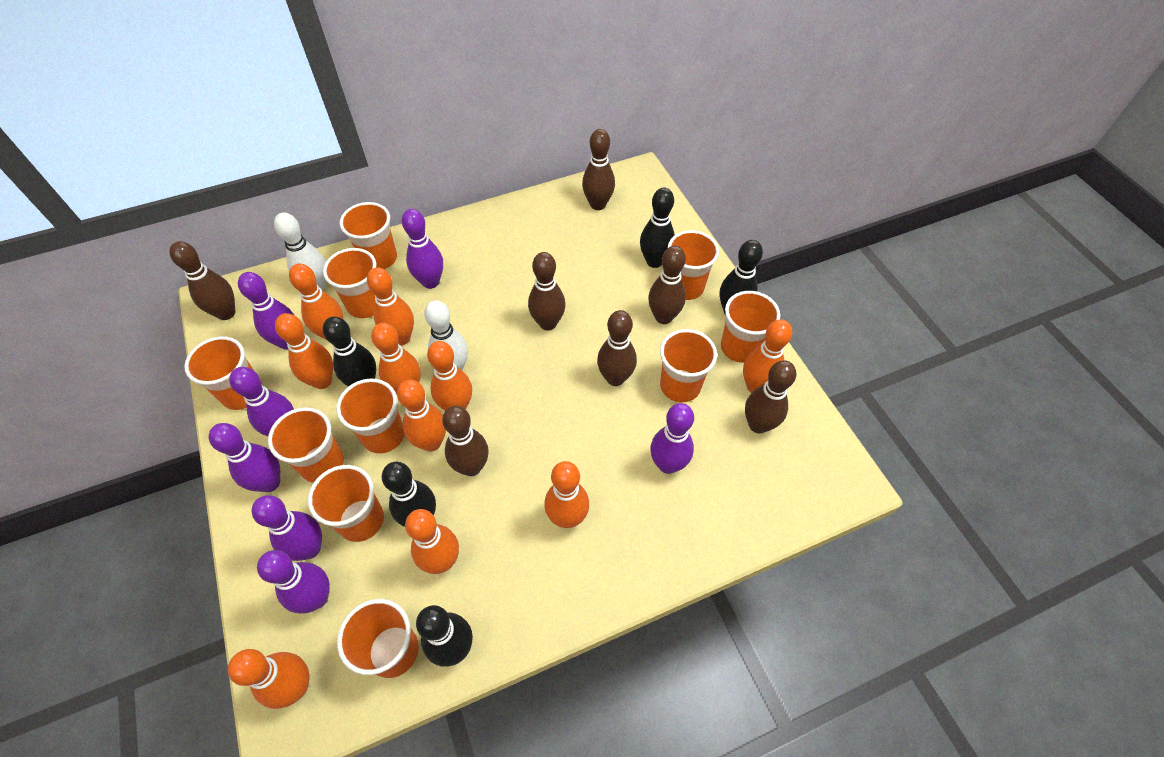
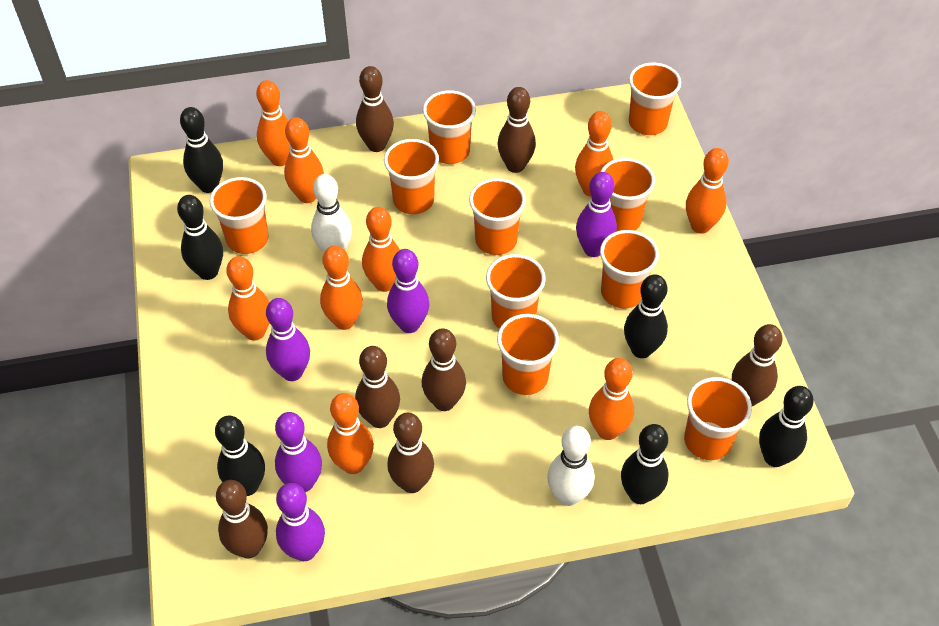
black bowling pin: [323,316,376,387] [382,462,436,527] [416,605,473,667] [640,188,675,268] [720,240,763,315] = 5 -> [177,195,223,280] [180,107,223,193] [215,416,265,496] [621,424,668,504] [624,274,668,358] [759,386,814,467] = 6
orange bowling pin: [228,649,309,709] [275,313,333,389] [289,263,343,340] [367,267,414,345] [371,323,421,394] [397,379,446,451] [405,509,459,574] [427,341,472,411] [544,461,589,528] [743,319,792,393] = 10 -> [226,256,269,341] [256,80,290,166] [284,117,324,203] [320,245,363,330] [327,393,374,474] [362,207,400,292] [575,111,613,197] [589,358,634,440] [686,148,729,234] = 9
purple bowling pin: [209,423,280,492] [229,367,294,436] [238,272,294,350] [252,495,322,561] [257,550,330,614] [402,209,443,289] [650,403,694,474] = 7 -> [266,298,310,381] [275,412,322,492] [276,483,325,561] [387,249,429,333] [576,172,617,257] = 5

